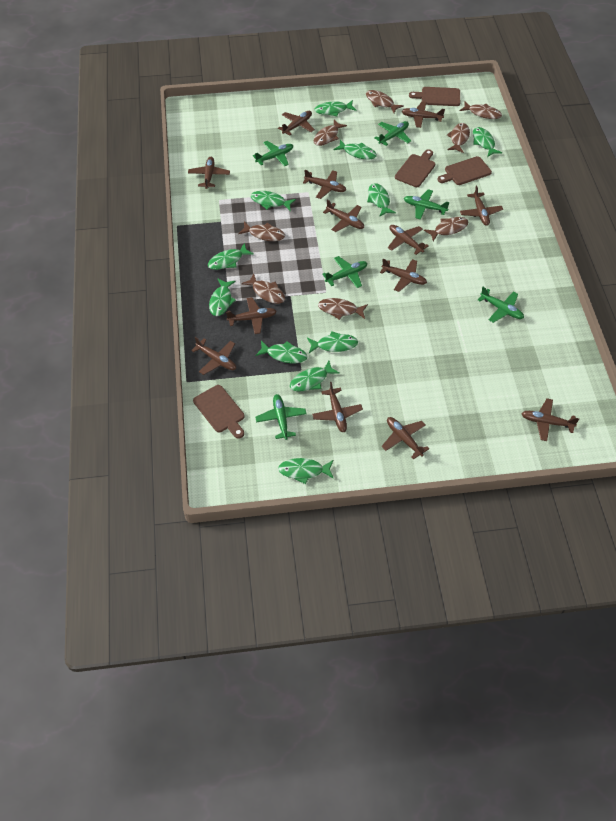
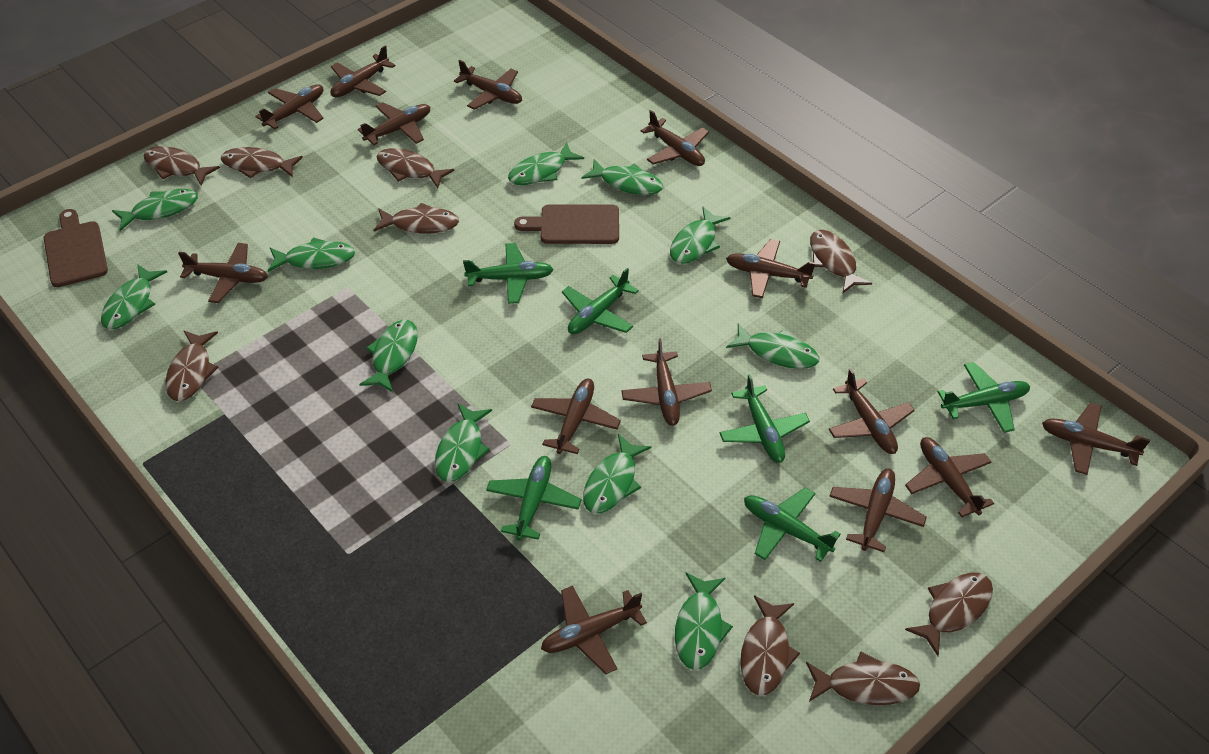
brown cutting board: [193,385,245,439] [395,149,435,187] [409,87,460,106] [437,156,492,185] = 4 -> [44,209,108,287] [514,204,619,244] = 2
brown fish: [238,222,285,241] [241,273,285,304] [314,120,347,146] [318,298,368,320] [366,90,404,113] [424,217,468,241] [447,123,470,153] [460,101,502,119] = 8 -> [144,146,220,185] [166,331,218,401] [221,147,303,179] [373,203,459,234] [377,148,454,189] [740,595,800,696] [806,651,920,705] [810,230,872,293] [905,573,993,656] = 9
brown plane: [188,157,230,189] [191,337,236,375] [226,297,277,334] [278,111,315,136] [303,170,346,199] [312,382,363,432] [323,200,364,232] [380,259,427,292] [382,417,430,459] [388,225,428,255] [402,101,445,128] [460,185,503,226] [521,398,579,441] = 13 -> [178,243,268,303] [255,84,324,129] [330,45,396,97] [358,102,430,145] [454,60,522,110] [531,379,621,454] [541,585,647,674] [621,338,712,426] [641,110,709,166] [726,239,816,298] [828,368,915,454] [829,469,927,552] [905,437,994,517] [1042,402,1150,475] = 14

